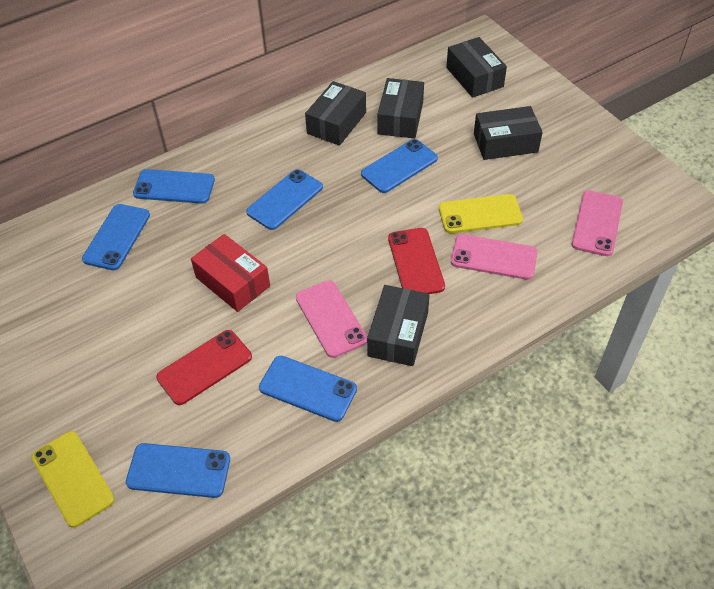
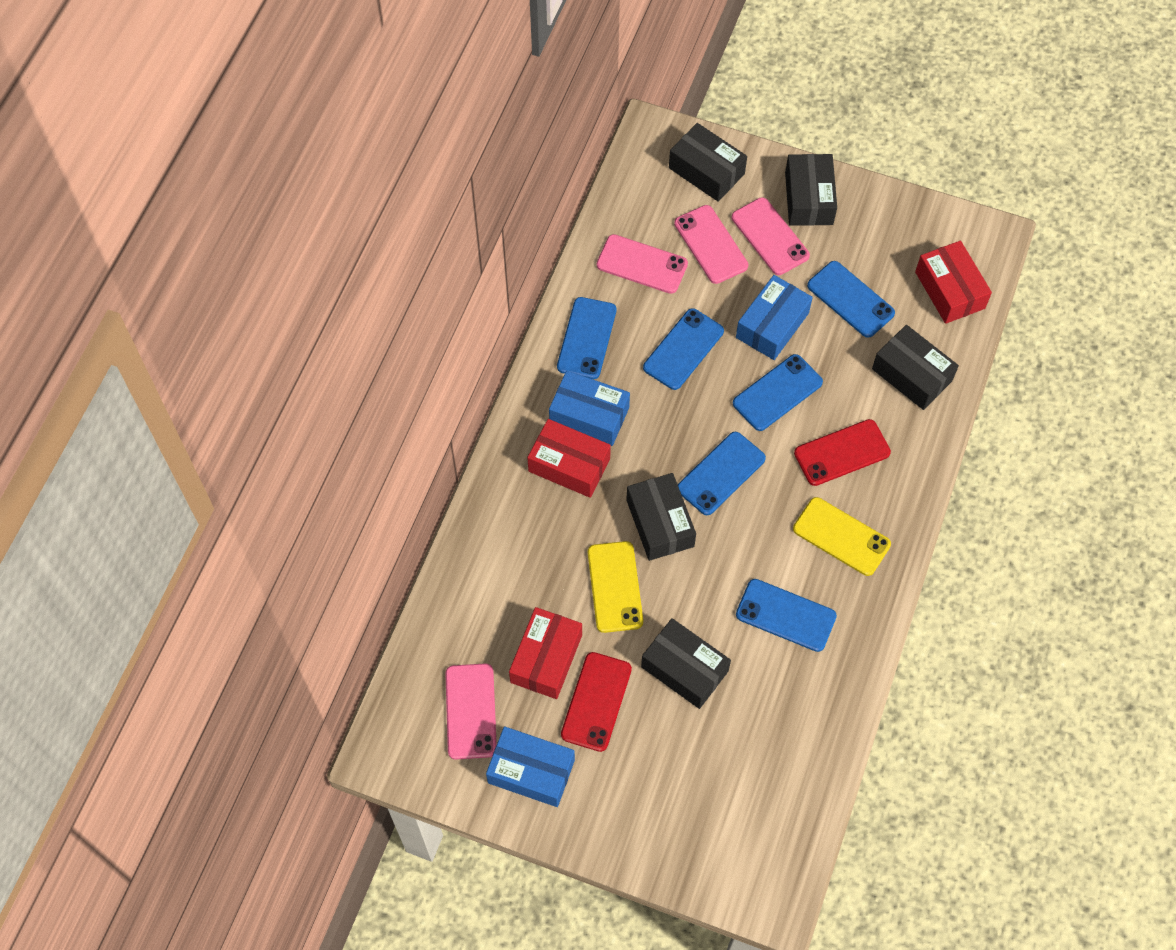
blue box: none = 0 -> [486,726,575,807] [549,371,630,446] [736,275,813,360] = 3
pink phone: [296,280,367,358] [451,234,538,280] [572,190,623,256] = 3 -> [445,663,497,760] [597,234,688,294] [674,205,748,284] [732,197,810,275] = 4
red box: [191,234,270,312] = 1 -> [509,607,582,699] [527,419,611,498] [915,241,992,324] = 3

